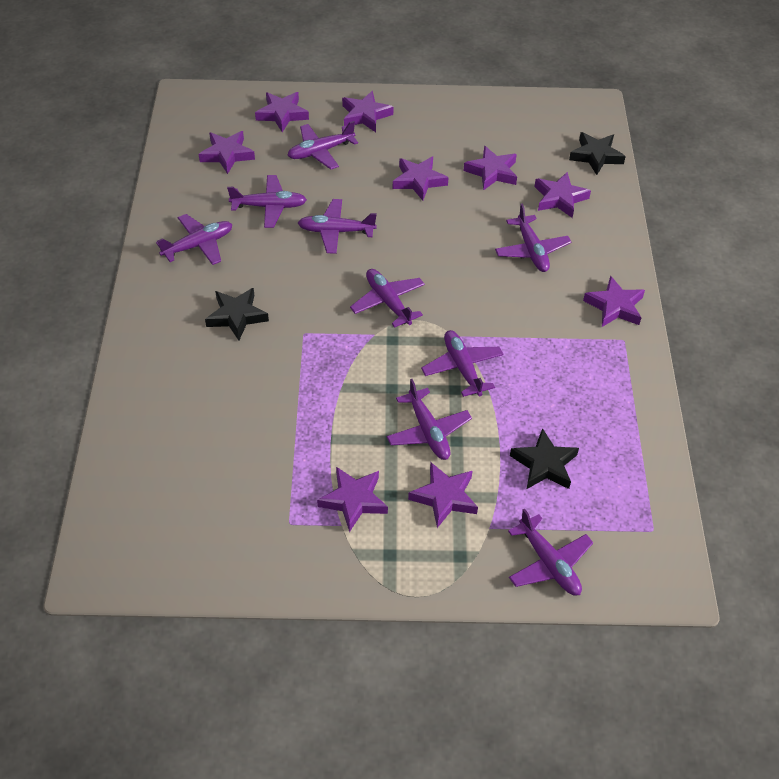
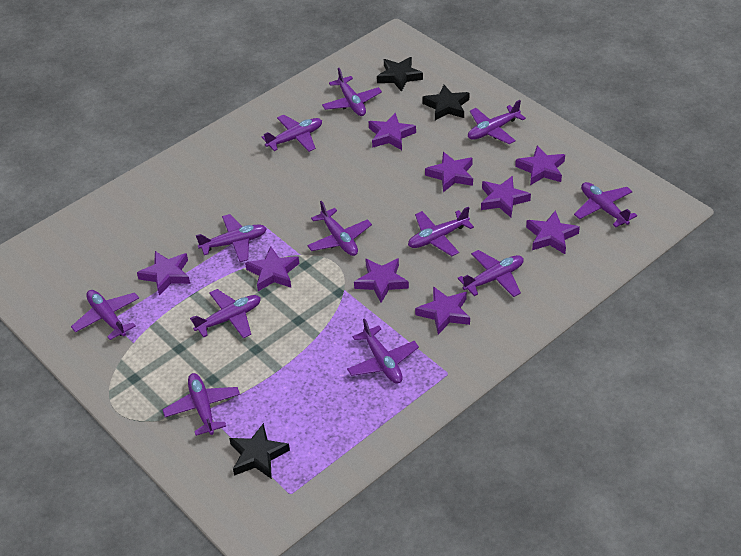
purple plane: [156,214,232,265] [227,175,307,228] [287,121,358,169] [298,199,377,254] [350,269,425,328] [387,379,472,460] [421,330,504,397] [495,204,571,272] [508,508,593,596] = 9 -> [71,290,139,340] [162,373,240,436] [190,289,261,338] [196,214,267,262] [262,115,322,152] [307,201,372,256] [322,68,382,116] [347,318,419,383] [408,207,474,256] [457,250,524,297] [468,100,526,144] [574,182,637,227] = 12

